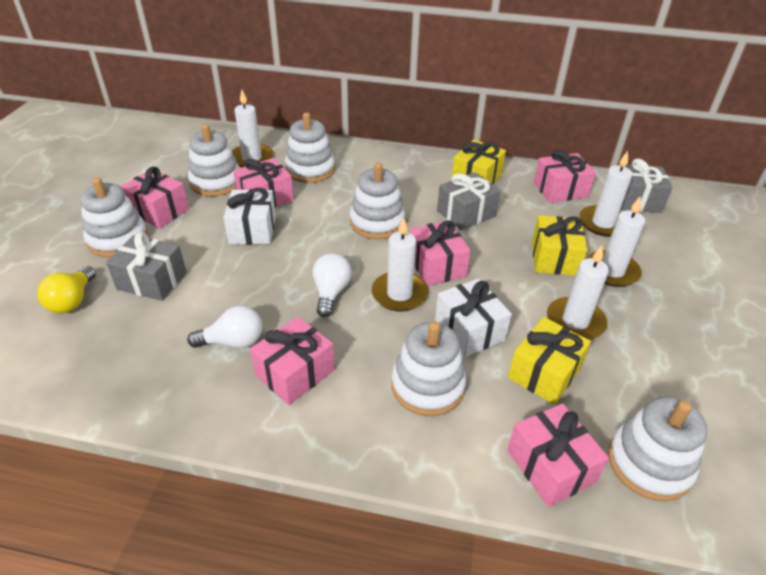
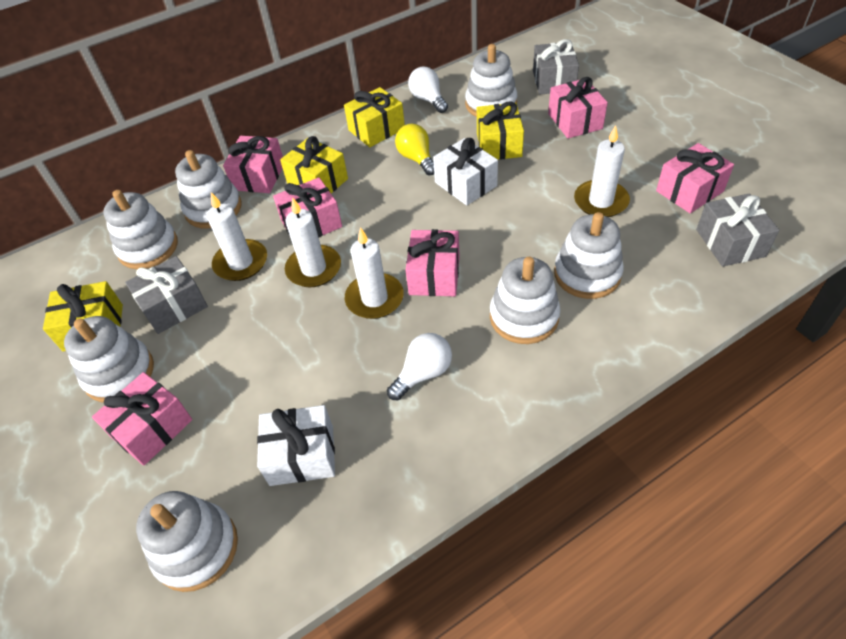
white candle: [232,90,273,167] [371,217,428,312] [547,245,609,340] [579,151,632,237] [587,196,645,287] = 5 -> [207,192,267,281] [285,197,341,287] [345,227,404,319] [574,125,630,217] = 4
white stacking toy: [80,177,148,258] [188,124,240,196] [285,112,335,183] [350,162,405,239] [391,321,466,416] [608,397,707,501] = 6 -> [64,316,154,403] [103,190,178,269] [136,491,238,592] [175,150,241,229] [465,44,517,117] [490,257,560,344] [554,212,624,299] = 7
yellow gift: [451,140,506,185] [508,317,591,405] [532,215,588,276] = 3 -> [43,281,123,352] [280,136,348,193] [344,87,405,147] [477,101,524,160] = 4

